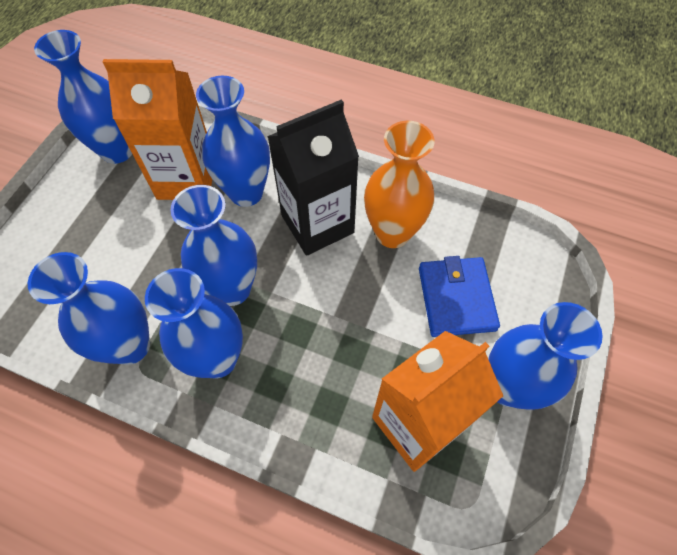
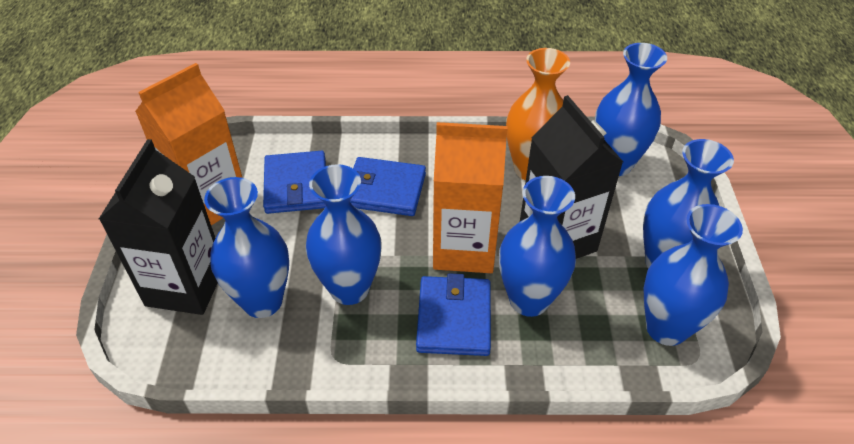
black carton: [267,99,359,256] = 1 -> [99,139,218,315] [520,95,623,259] = 2
blue wallet: [419,256,500,337] = 1 -> [263,151,326,214] [350,157,426,216] [416,273,491,356] = 3

